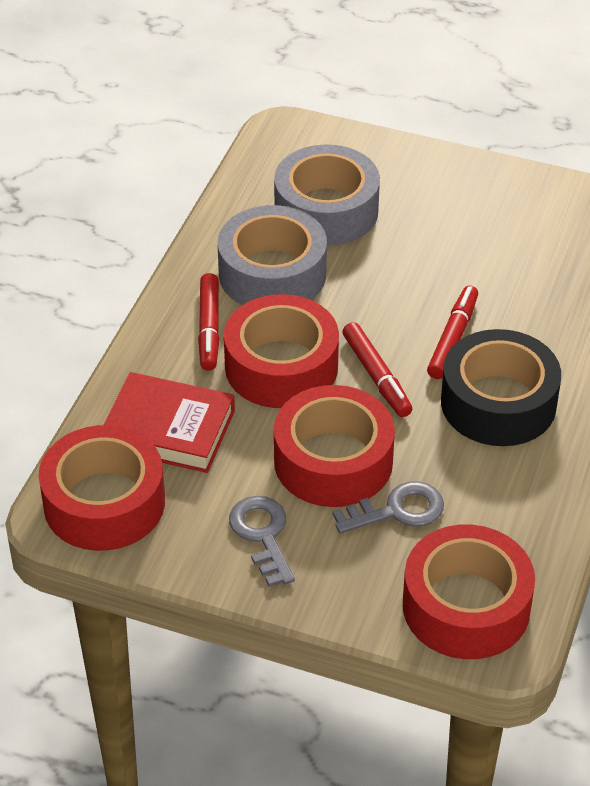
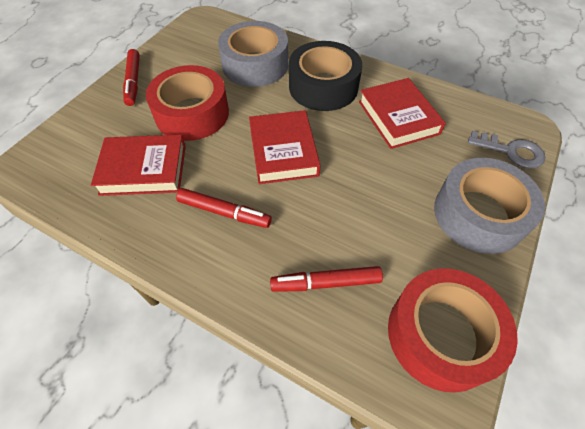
grey key: [229,496,295,587] [333,481,444,533] = 2 -> [468,131,545,168] = 1
red book: [104,372,235,473] = 1 -> [91,135,186,196] [249,110,321,184] [359,78,446,149] = 3
red tape: [39,425,165,551] [224,294,339,408] [274,385,395,507] [403,525,535,659] = 4 -> [146,65,229,141] [388,268,518,393] = 2

